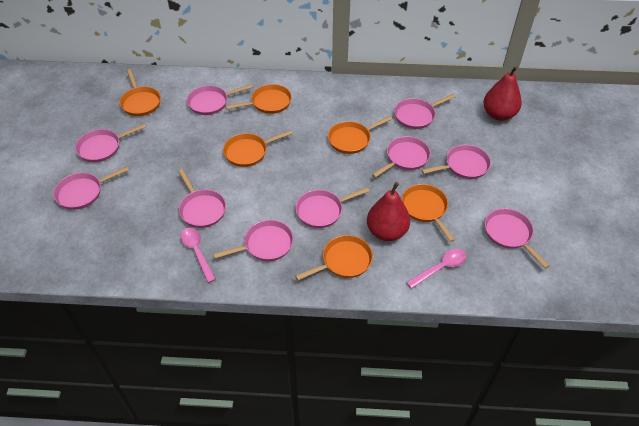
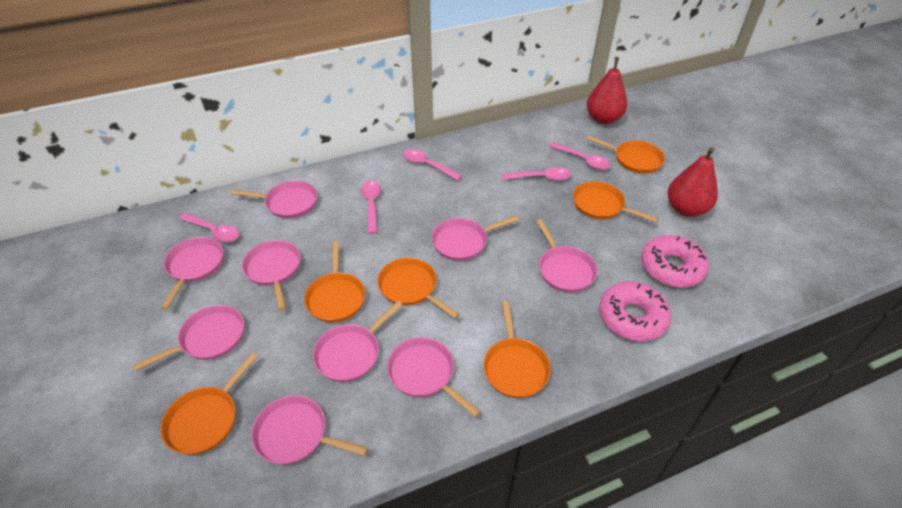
pink donut: none = 0 -> [599,281,671,341] [641,235,709,287] = 2
pink pan: [53,167,129,210] [75,124,146,162] [178,169,226,228] [187,84,253,115] [213,220,294,261] [295,187,369,228] [372,136,431,178] [394,94,456,129] [422,144,491,179] [485,208,550,269] = 10 -> [133,305,244,371] [161,237,223,310] [230,181,317,218] [242,240,301,310] [251,395,368,465] [313,301,402,382] [387,337,481,417] [432,216,519,261] [536,219,598,292] = 9
pink spoon: [181,228,216,283] [406,249,467,289] = 2 -> [178,213,239,242] [361,180,381,234] [403,149,462,180] [501,167,571,181] [549,142,611,170] = 5

